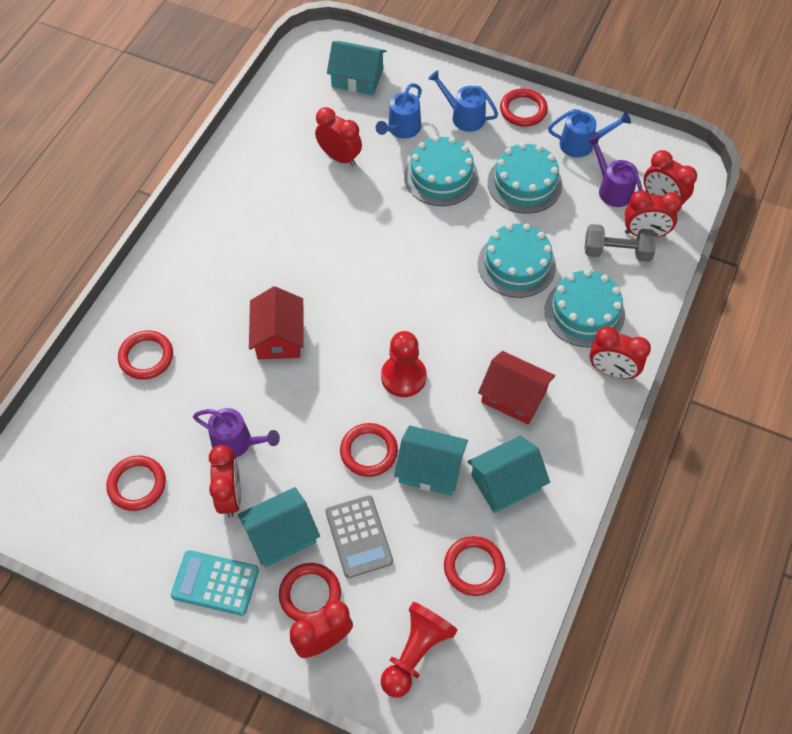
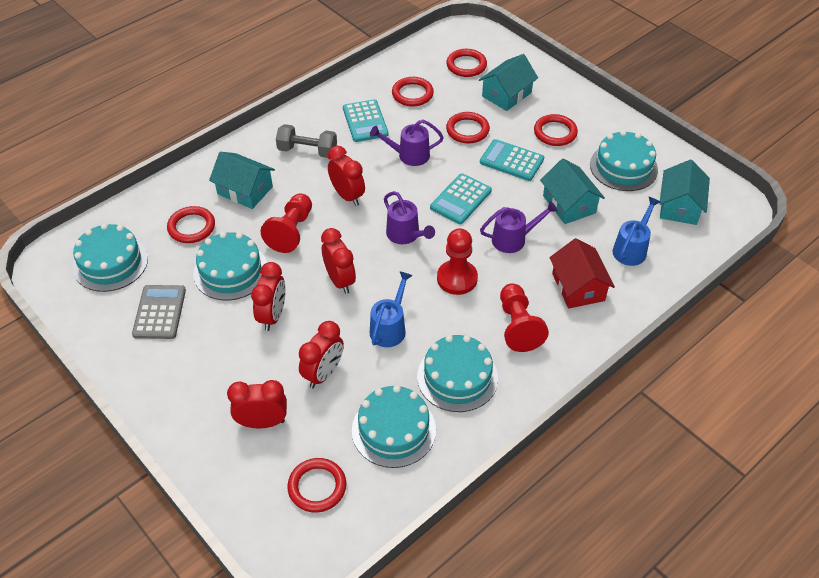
blue watering can: [376,83,422,139] [428,70,498,132] [548,109,631,158] = 3 -> [370,271,413,347] [612,197,660,266] = 2
purple watering can: [193,408,280,458] [587,135,643,207] = 2 -> [370,120,444,166] [384,191,435,244] [480,201,558,253] = 3
red clock: [209,445,241,518] [290,601,353,658] [315,107,362,166] [589,327,651,379] [625,190,682,237] [644,150,697,211] = 6 -> [227,380,287,428] [251,262,286,331] [299,321,344,388] [321,228,356,294] [328,146,365,206] = 5
red house: [249,286,304,359] [478,351,555,425] = 2 -> [549,238,615,309] = 1
red pawn: [381,331,427,397] [381,602,458,698] = 2 -> [261,194,312,253] [437,228,478,295] [500,283,549,352] = 3
turquoise cake: [404,136,478,206] [478,223,556,298] [488,142,562,214] [544,269,625,347] = 4 -> [73,223,148,292] [193,232,267,300] [352,385,436,468] [417,335,498,412] [590,130,658,191] = 5
turquoise calculator: [171,550,259,616] = 1 -> [343,99,389,142] [430,173,492,224] [480,139,544,181] = 3

